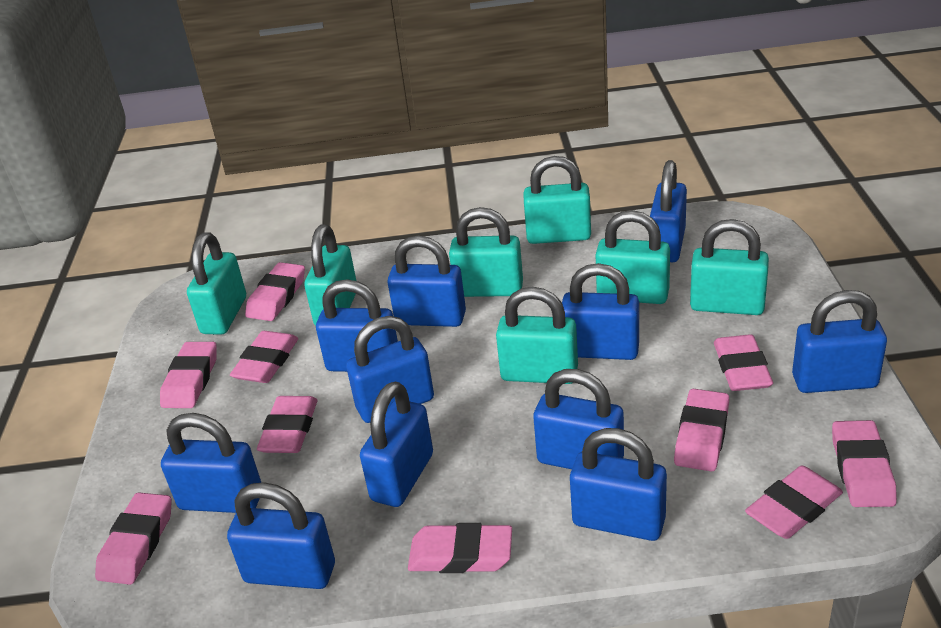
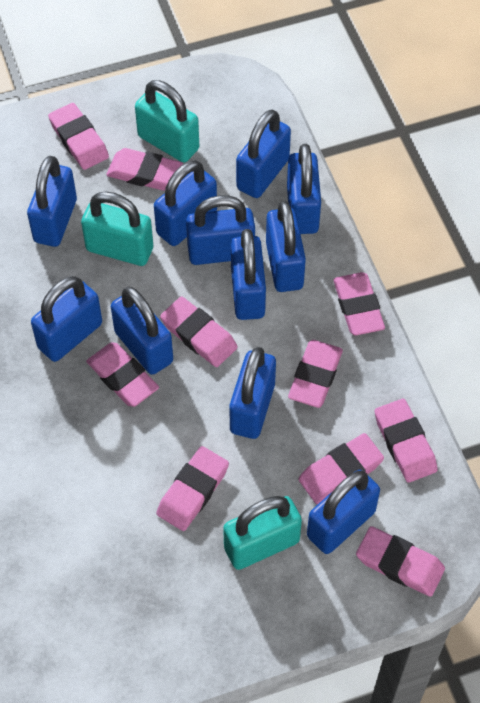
turquoise padlock: [187,232,246,335] [304,224,356,326] [449,207,523,297] [496,287,578,384] [524,156,591,244] [595,210,670,304] [690,219,769,315] = 7 -> [81,191,153,266] [135,80,199,162] [223,496,302,570] = 3

